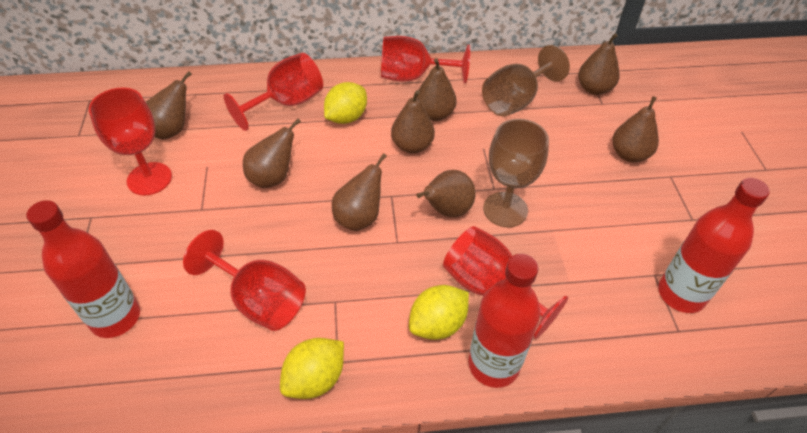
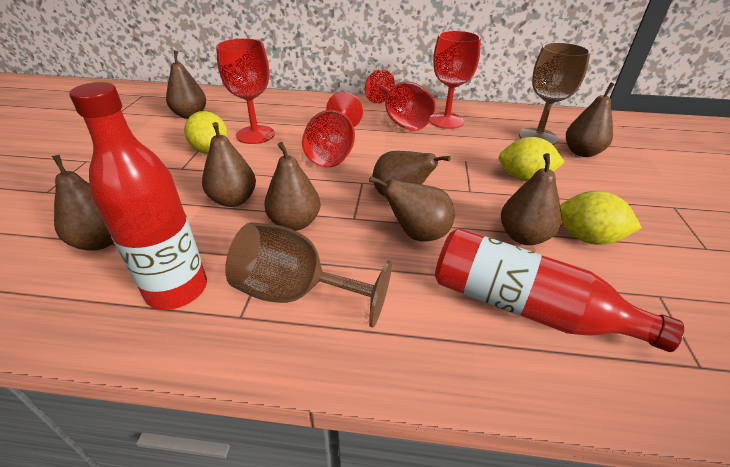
red bottle: [26,200,140,338] [468,254,540,388] [658,178,770,313] = 3 -> [69,82,207,310] [435,228,684,352] = 2
red goblet: [89,87,172,196] [183,230,306,331] [224,53,323,131] [381,36,470,83] [443,226,568,339] = 5 -> [216,38,275,144] [302,92,363,168] [365,69,436,131] [430,31,481,129] = 4

